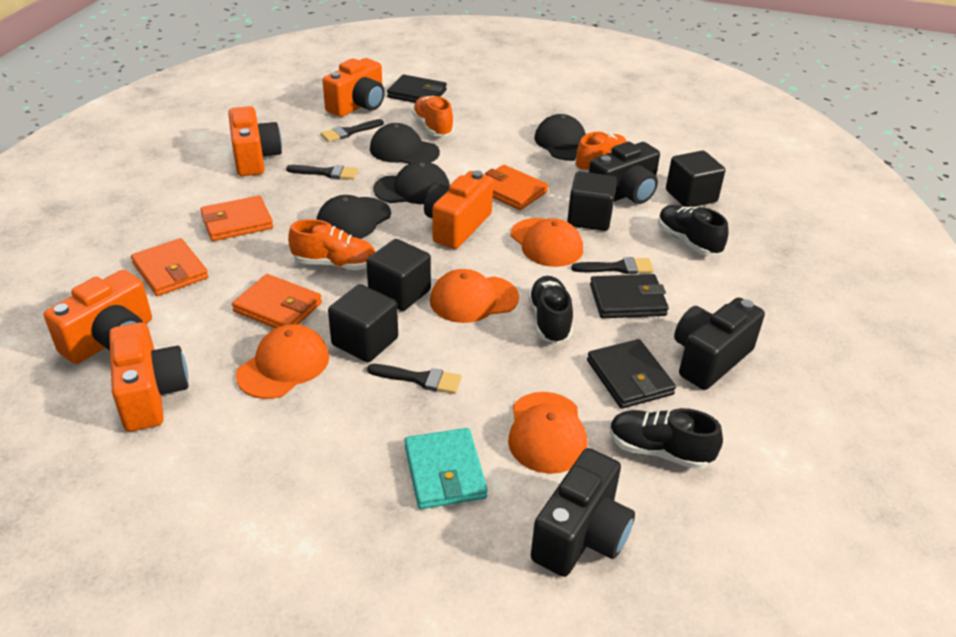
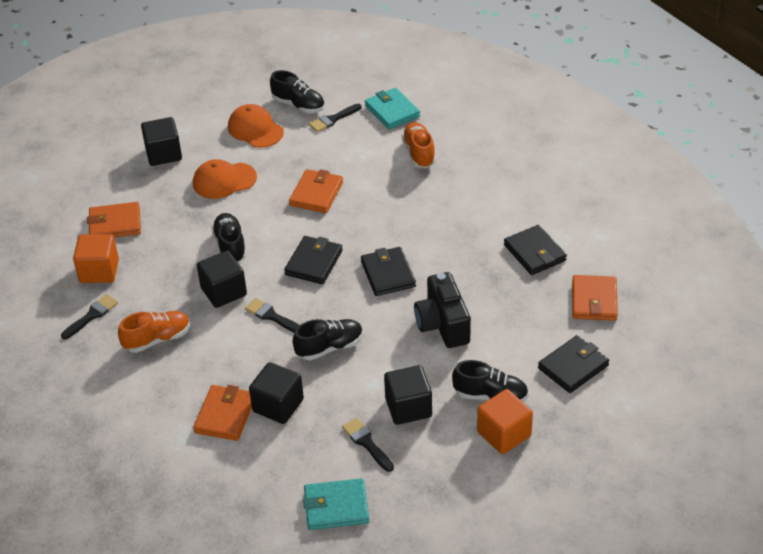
black camera: [531,448,635,577] [589,142,660,204] [674,297,765,390] = 3 -> [414,272,471,348] = 1
black cap: [316,195,391,239] [370,123,440,164] [373,161,450,204] [535,114,586,161] = 4 -> none = 0
black shoe: [528,276,573,344] [609,408,723,469] [658,205,729,256] = 3 -> [211,213,247,262] [270,70,325,113] [293,319,363,360] [452,360,528,402] = 4
black wallet: [387,74,447,103] [587,339,676,409] [590,274,669,318] = 3 -> [284,236,343,284] [361,247,416,296] [504,225,567,275] [538,335,609,393] = 4
orange camera: [44,270,152,364] [109,322,188,432] [228,106,282,176] [322,58,385,117] [424,170,493,249] = 5 -> none = 0
orange cap: [236,324,329,399] [430,269,519,323] [508,392,588,474] [511,218,583,267] = 4 -> [193,159,257,199] [228,104,284,148] = 2
orange cube: none = 0 -> [73,234,119,283] [477,389,533,454] = 2
orange shoe: [288,219,375,270] [412,96,454,137] [575,132,627,172] = 3 -> [118,311,190,353] [402,122,436,168] = 2
turquoise wallet: [405,428,488,509] = 1 -> [303,478,369,530] [365,88,420,129] = 2

